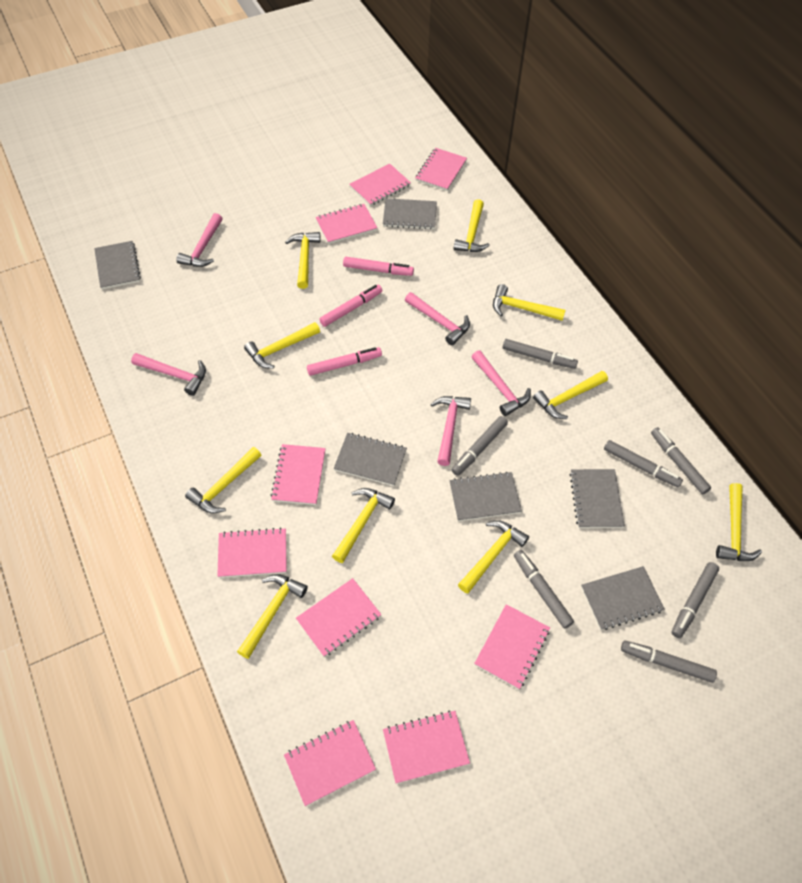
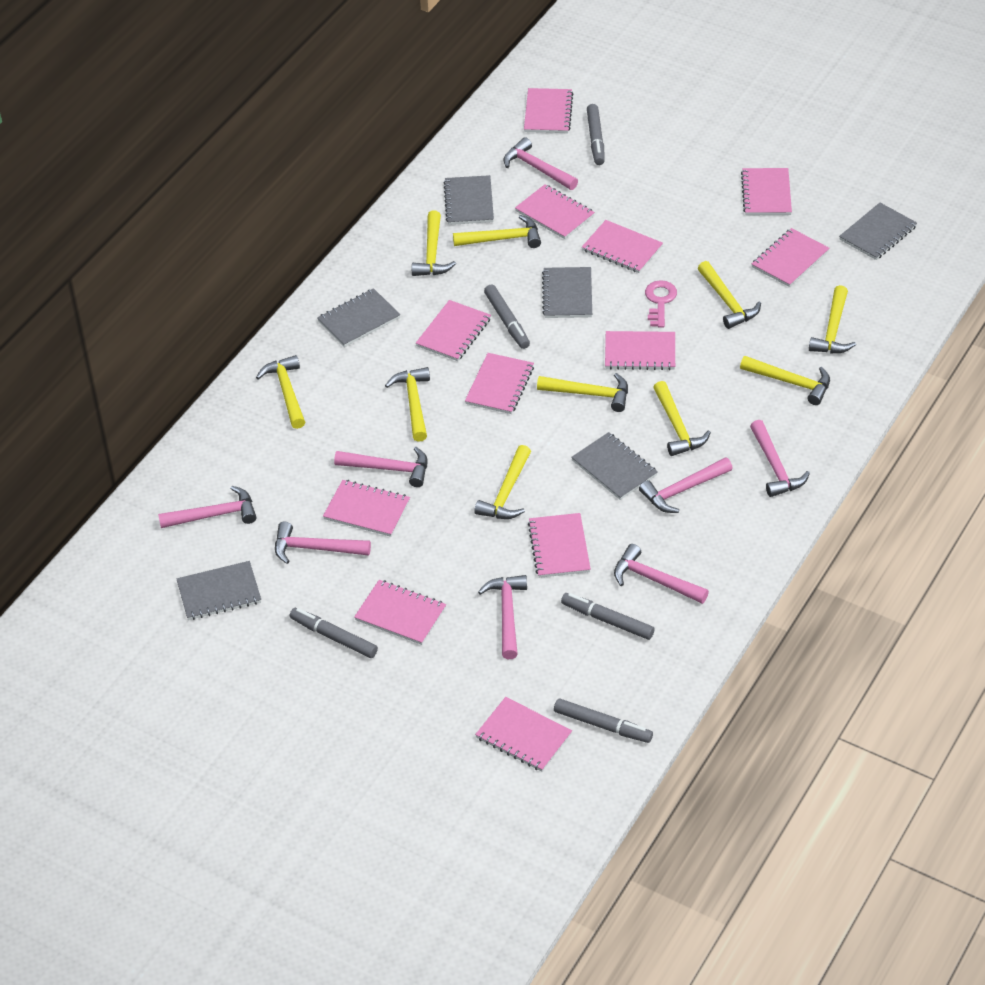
grey marker: [452,416,508,476] [503,339,578,369] [514,550,574,629] [604,440,683,488] [621,640,717,683] [651,427,711,495] [671,562,719,638] = 7 -> [290,608,378,658] [484,284,530,349] [554,698,653,743] [561,593,654,640] [587,104,605,165] = 5
pink hammer: [131,353,206,396] [176,213,223,267] [405,292,470,346] [431,396,471,466] [472,350,531,416] = 5 -> [158,486,256,528] [275,522,371,564] [334,447,427,487] [478,575,527,659] [503,137,578,190] [614,544,709,604] [639,457,733,513] [750,420,810,497] = 8
pink key: none = 0 -> [645,280,677,328] = 1
pink marker: [307,347,382,376] [319,285,382,327] [343,257,414,276] = 3 -> none = 0
pink notebook: [217,528,287,578] [270,444,326,505] [284,720,376,806] [296,578,382,657] [316,204,377,244] [349,163,411,206] [383,710,470,784] [416,148,467,191] [474,604,550,689] = 9 -> [323,480,410,537] [354,580,446,645] [416,300,491,361] [465,353,534,414] [475,697,572,772] [515,184,595,239] [524,88,573,133] [528,513,591,578] [582,220,663,273] [605,331,675,370] [741,168,792,215] [752,228,830,287] = 12

